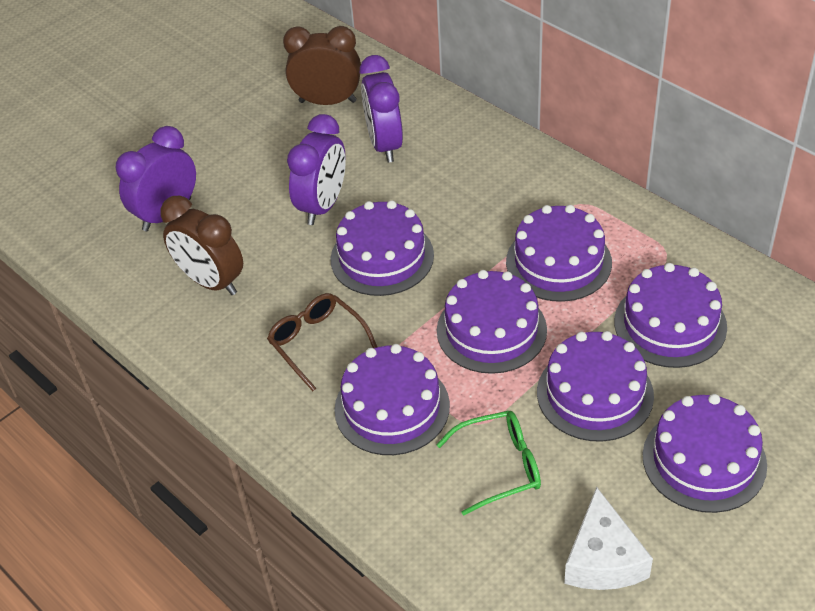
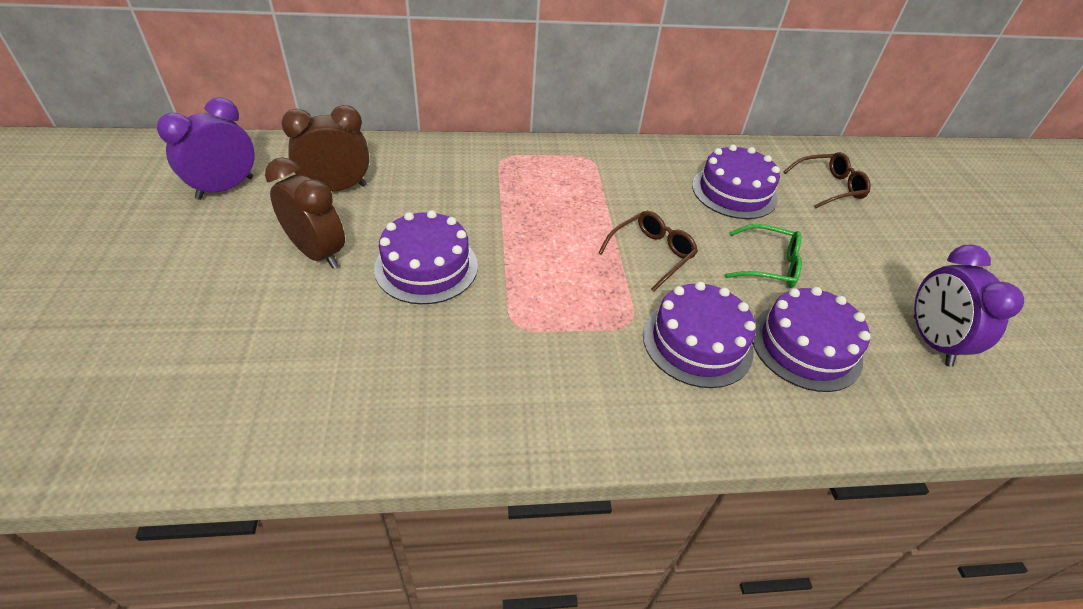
brown glasses: [267,293,377,391] = 1 -> [598,211,698,292] [783,152,871,209] = 2
purple cake: [331,200,434,296] [334,344,450,455] [437,270,547,374] [506,205,612,302] [537,331,654,442] [614,263,727,368] [643,394,767,513] = 7 -> [374,210,478,304] [643,281,756,388] [692,144,780,219] [752,287,870,392] = 4
purple clock: [116,126,196,231] [287,114,346,225] [360,55,403,163] = 3 -> [157,97,254,200] [914,245,1024,367] = 2
white cheese: [564,487,653,590] = 1 -> none = 0

